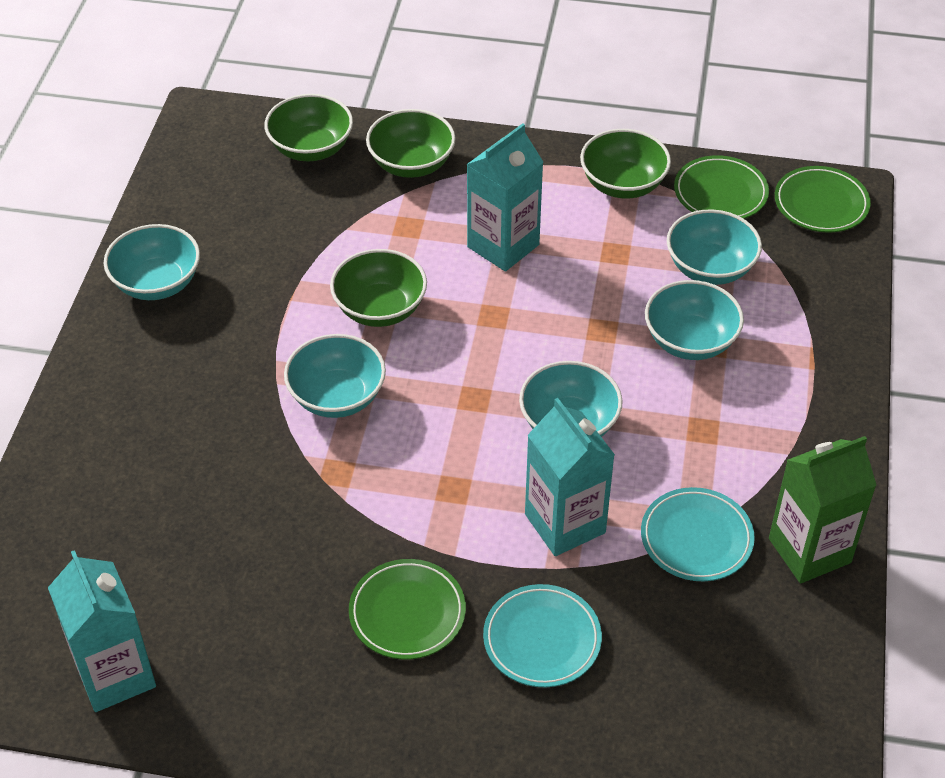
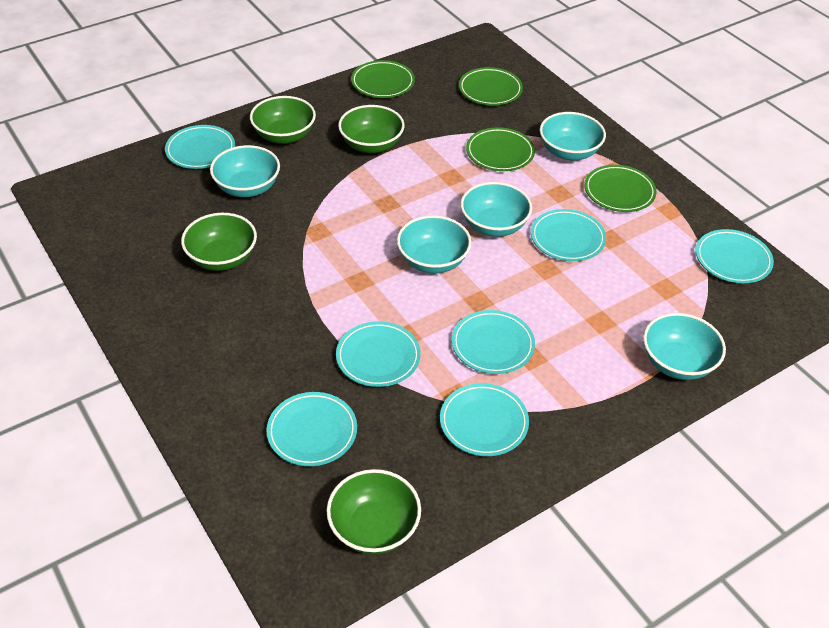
green carton: [769,436,877,584] = 1 -> none = 0
green plate: [349,559,466,660] [674,155,769,219] [775,166,871,233] = 3 -> [351,60,415,98] [459,67,523,106] [466,127,535,171] [584,165,657,212] = 4
turquoise carton: [48,550,156,712] [466,123,543,271] [525,398,615,556] = 3 -> none = 0
turquoise plate: [483,584,602,687] [641,487,755,581] = 2 -> [165,125,235,169] [266,392,357,466] [336,321,420,387] [440,383,529,456] [452,310,535,374] [531,209,606,261] [696,229,774,283] = 7

